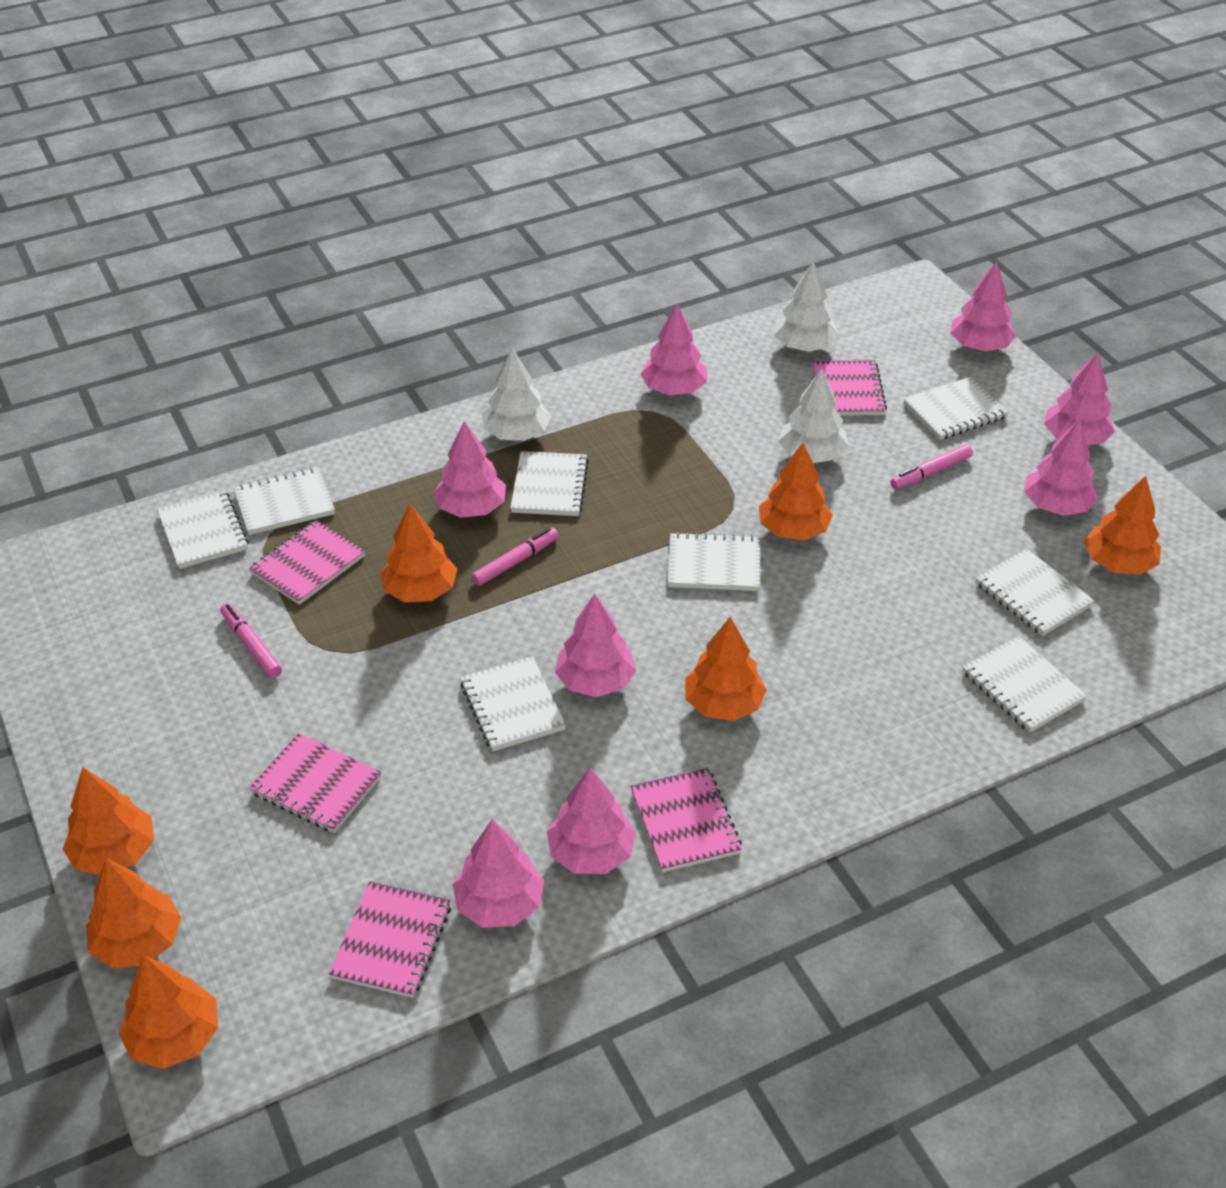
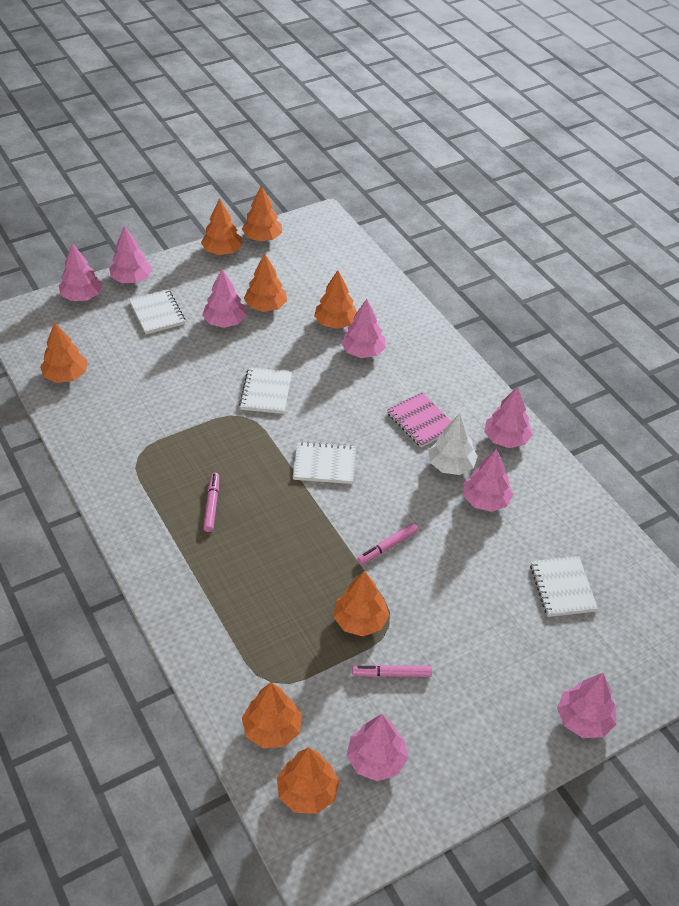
orange tree: [63,767,154,875] [86,858,181,968] [118,956,218,1069] [380,503,457,602] [685,617,767,721] [759,443,833,540] [1084,476,1161,575] = 7 -> [40,322,88,383] [201,198,242,255] [242,185,282,241] [242,682,302,748] [244,254,287,312] [277,747,339,814] [314,270,357,329] [333,571,389,636] = 8
pink notebook: [249,520,365,605] [249,733,382,833] [329,881,451,998] [631,768,742,872] [813,360,887,416] = 5 -> [387,393,451,447] = 1
white notebook: [157,490,249,569] [233,467,335,535] [460,656,566,752] [510,451,589,516] [667,532,760,591] [903,377,1009,440] [963,636,1087,733] [976,549,1095,636] = 8 -> [129,289,185,334] [239,367,292,414] [293,441,356,484] [530,556,598,617] = 4
white tree: [482,348,551,441] [774,261,839,352] [778,369,849,463] = 3 -> [429,413,478,475] = 1

